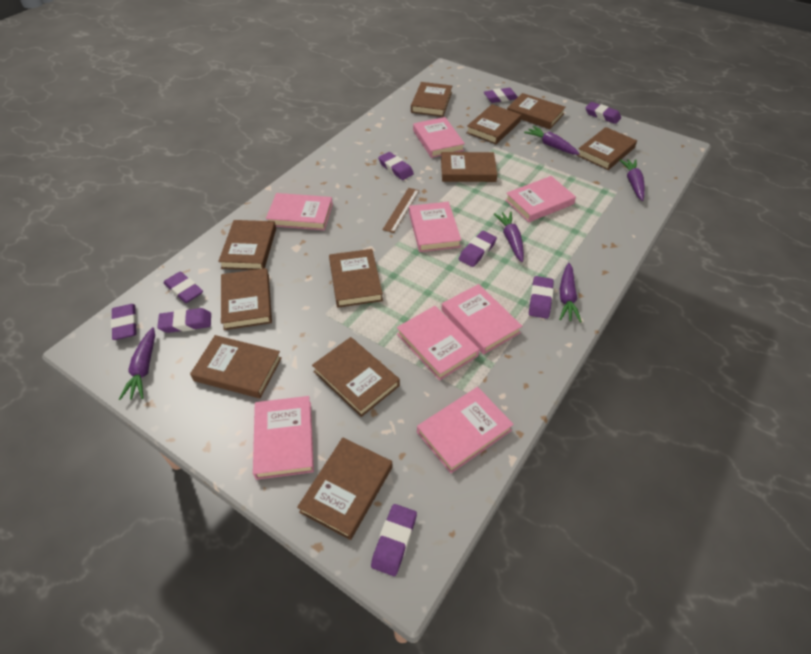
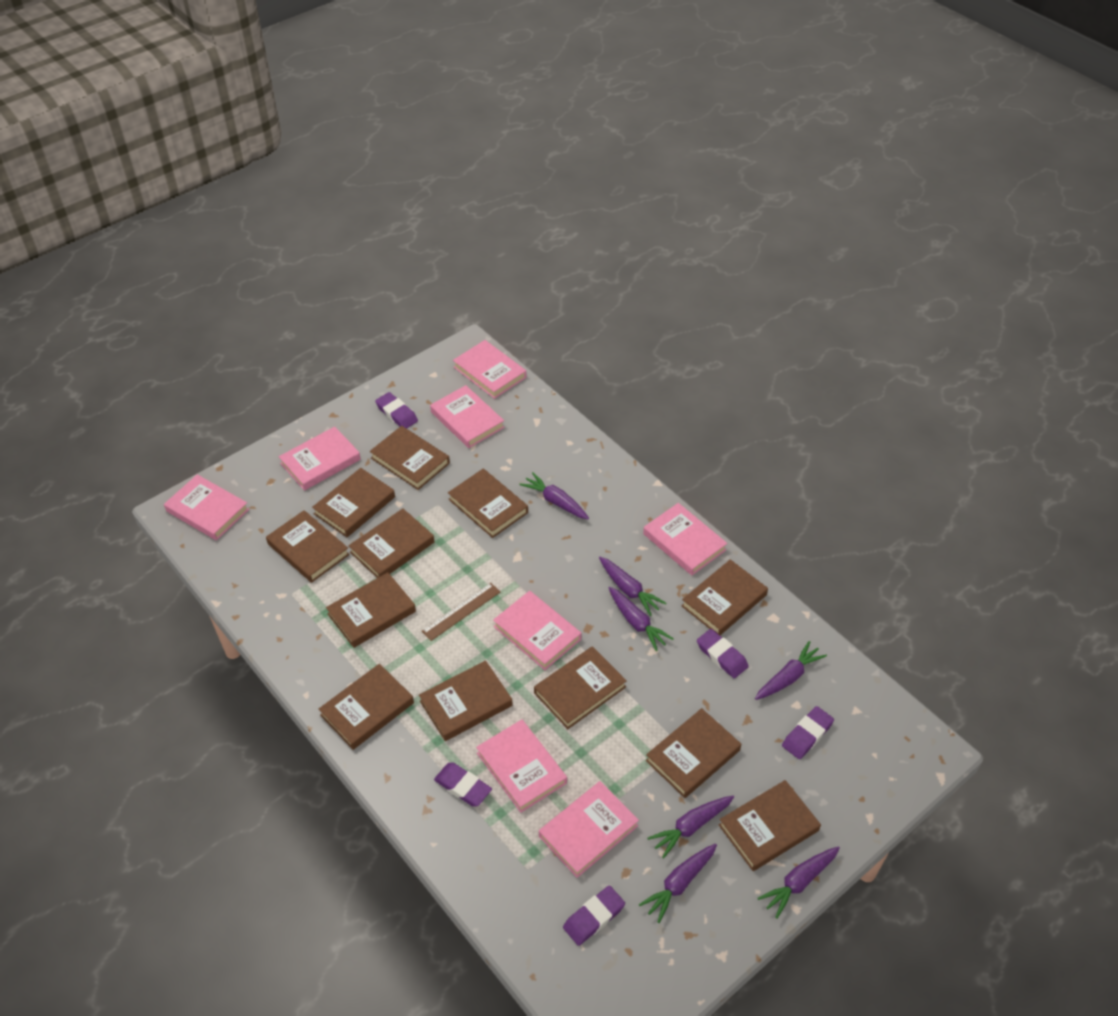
brown book: [190,335,282,398] [218,220,276,270] [221,268,272,330] [297,437,392,540] [312,337,400,417] [329,249,383,308] [411,82,452,117] [441,152,497,182] [466,104,521,144] [507,93,566,129] [577,127,637,170] = 11 -> [266,510,350,583] [312,468,395,537] [319,664,414,750] [326,572,416,648] [348,509,434,578] [370,426,450,490] [419,660,513,741] [448,469,528,538] [534,646,627,729] [646,708,741,798] [681,559,768,635] [719,780,821,871] = 12
purple carrot: [119,327,155,400] [494,211,524,262] [524,126,580,155] [559,263,582,323] [620,159,645,201] = 5 -> [519,472,589,519] [599,557,667,616] [609,587,674,651] [639,843,717,923] [647,796,734,859] [755,641,827,700] [758,846,840,919] = 7
purple eraser: [111,304,137,340] [157,308,211,333] [164,271,203,303] [371,504,417,576] [378,152,414,180] [459,231,497,267] [484,88,518,103] [529,276,554,319] [585,102,621,124] = 9 -> [375,392,418,429] [434,762,492,806] [563,885,625,946] [697,629,749,678] [782,706,834,759] = 5

